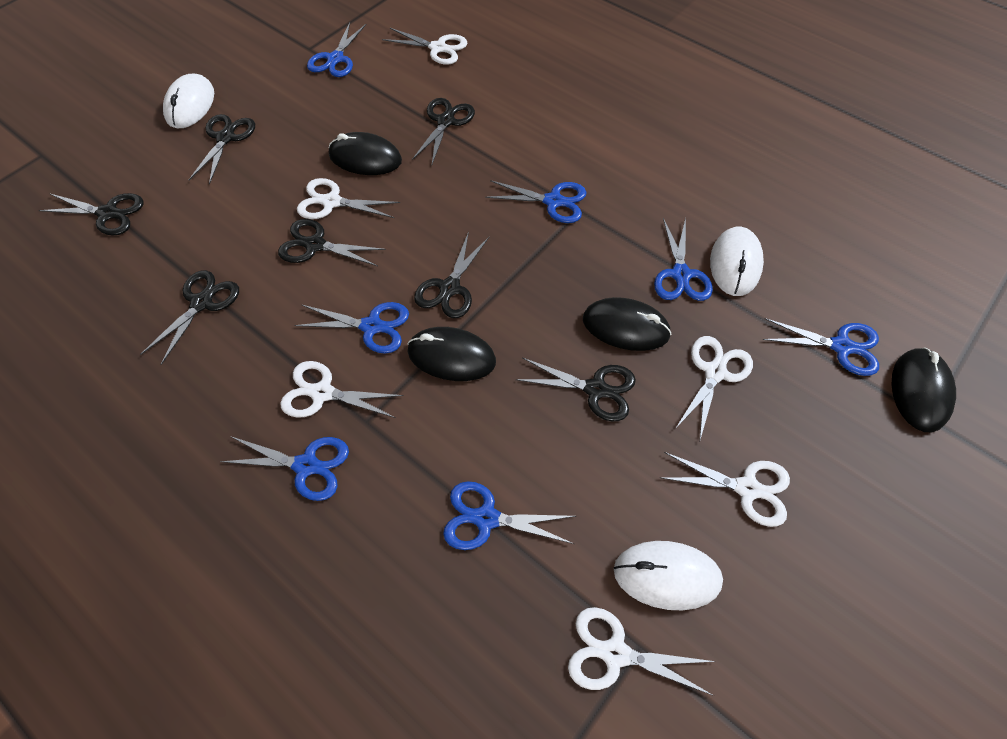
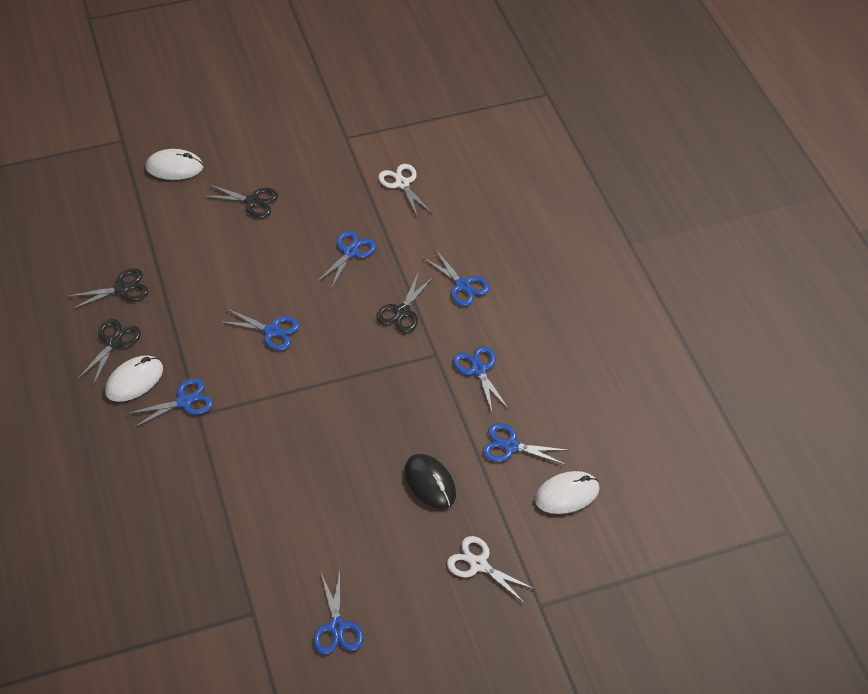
black mouse: [329,132,402,175] [407,327,496,381] [583,297,672,351] [892,348,956,432] = 4 -> [405,454,456,509] = 1
black scissors: [39,193,143,236] [140,270,239,365] [189,114,255,185] [278,219,386,266] [412,98,475,164] [414,231,489,318] [515,357,636,421] = 7 -> [67,268,148,310] [77,319,141,386] [202,184,278,218] [376,271,433,333] = 4
white scissors: [280,361,404,418] [297,178,400,219] [382,28,467,65] [568,607,716,696] [659,452,790,527] [675,336,753,440] = 6 -> [378,164,432,218] [447,536,536,603] = 2

